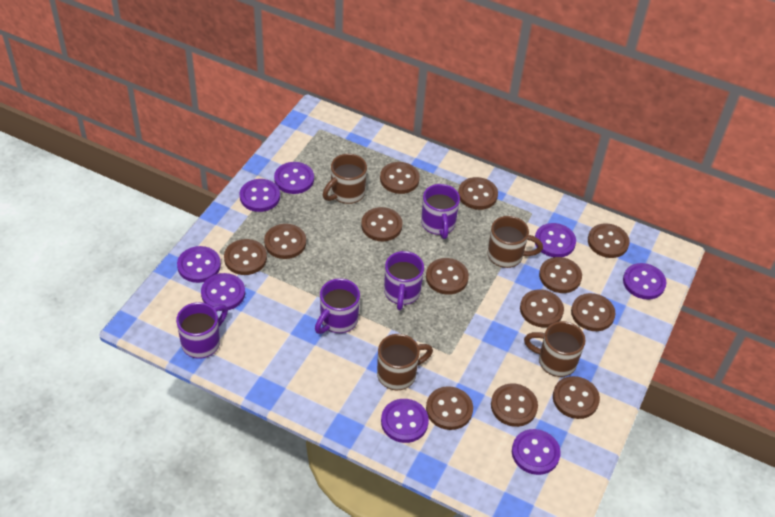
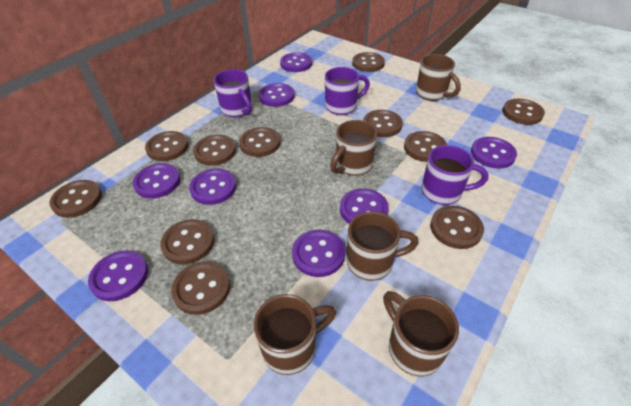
brown button: [224,239,267,275] [264,224,306,259] [361,207,403,241] [380,162,420,194] [426,258,469,295] [426,386,473,430] [458,177,498,210] [491,383,538,427] [520,290,564,328] [539,257,582,293] [553,376,600,419] [571,293,616,331] [588,223,630,258] = 13 -> [49,180,102,218] [145,131,188,161] [160,219,214,264] [171,261,230,315] [193,135,236,166] [239,127,280,157] [352,52,385,72] [363,110,403,137] [404,131,447,162] [430,206,484,249] [502,99,545,125] = 11
brown mug: [323,154,367,204] [377,334,433,390] [488,216,543,268] [524,321,586,377] = 4 -> [254,294,336,375] [330,120,377,176] [347,211,418,281] [383,291,459,376] [416,54,461,101] = 5
purple mug: [176,302,228,359] [315,278,360,334] [384,251,424,310] [421,184,460,239] = 4 -> [213,69,252,117] [325,67,370,115] [421,145,488,205] = 3

